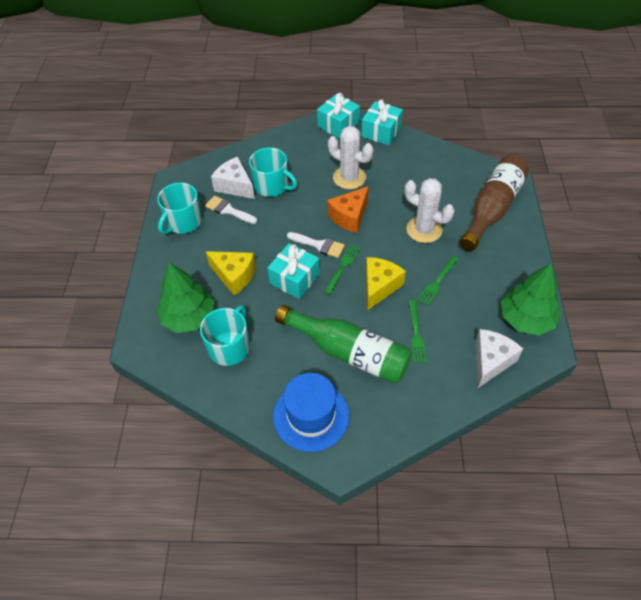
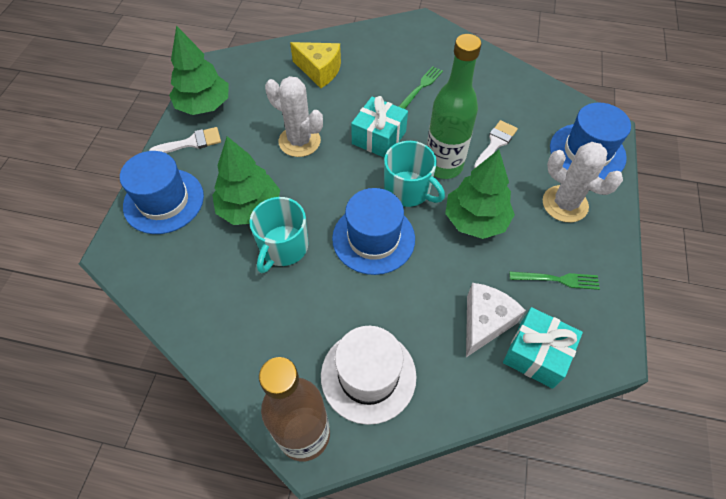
blue hat: [273,373,349,452] = 1 -> [120,151,204,234] [332,188,415,275] [550,103,631,179] = 3
green fork: [324,244,361,295] [409,301,427,363] [417,256,459,306] = 3 -> [398,66,443,109] [509,272,600,290] = 2
green tree: [157,262,214,333] [501,263,561,335] = 2 -> [169,26,229,115] [212,136,280,225] [445,149,515,239] = 3
orange cheese: [327,186,369,233] = 1 -> none = 0
turquoise gift: [267,243,320,299] [317,93,360,139] [362,99,403,145] = 3 -> [351,96,408,158] [503,307,583,389] = 2
turquoise mug: [157,183,202,235] [200,305,250,366] [249,148,297,197] = 3 -> [249,197,308,273] [384,141,445,207] = 2
white cheese: [211,157,255,199] [475,329,523,388] = 2 -> [466,283,526,357] = 1
white hat: none = 0 -> [321,326,417,425] = 1
yellow cheese: [205,251,256,296] [366,257,406,311] = 2 -> [290,42,341,88] = 1

